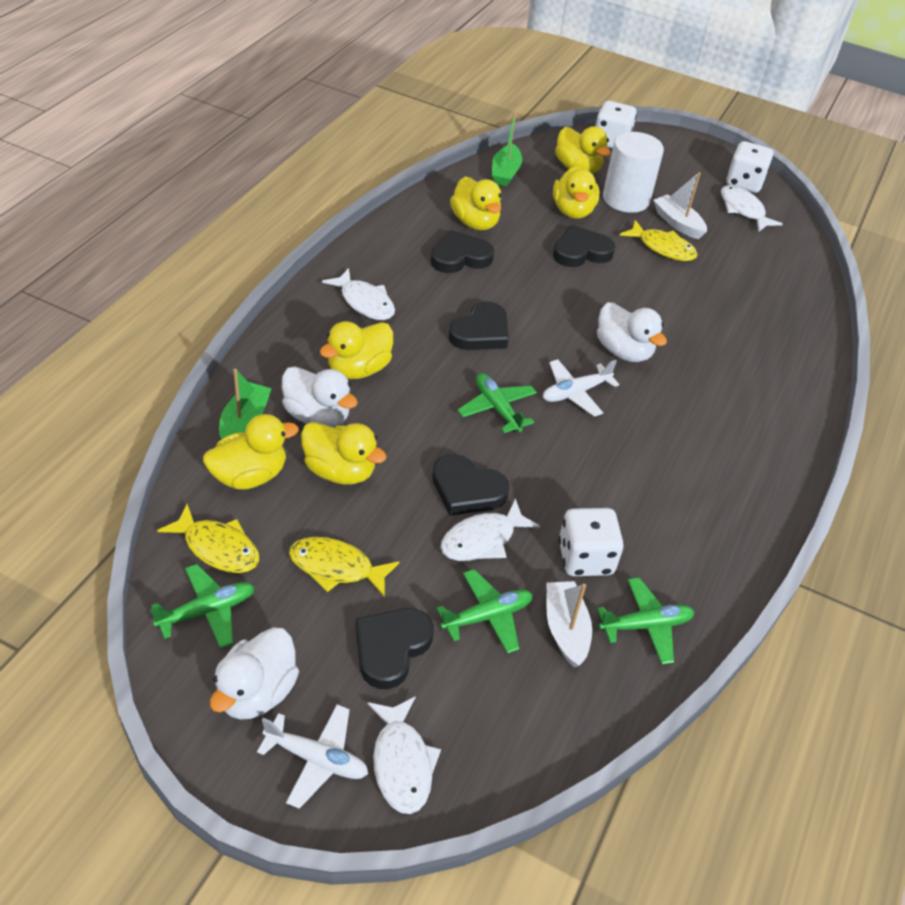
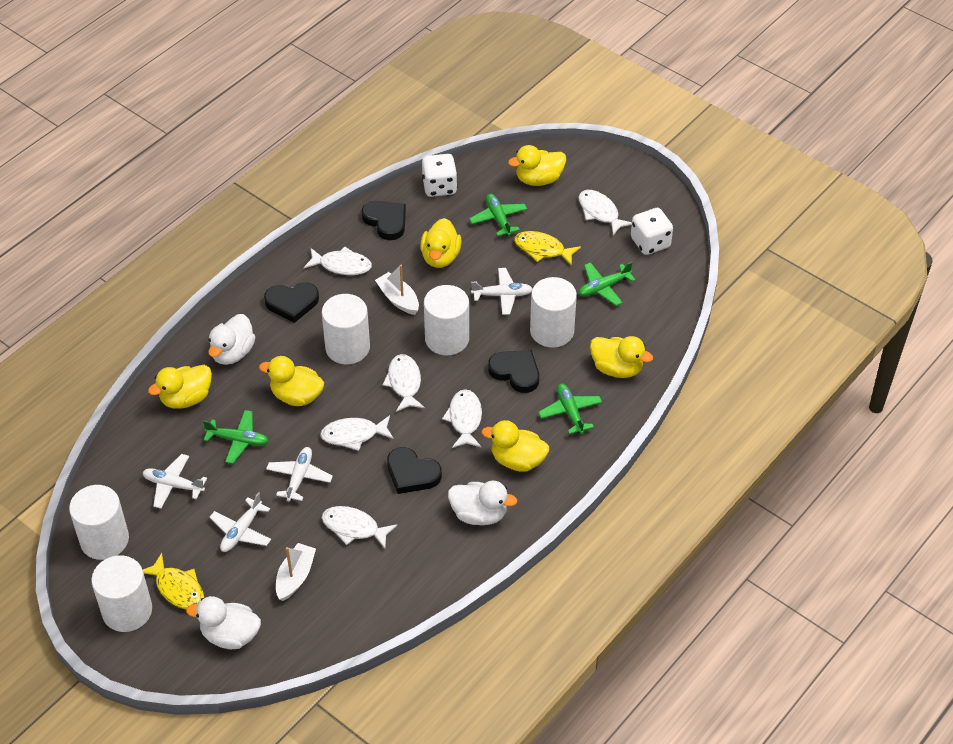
black heart: [356,608,434,689] [430,230,494,273] [432,454,510,516] [448,301,509,350] [553,225,615,267] = 5 -> [264,282,319,323] [362,201,406,240] [387,447,442,494] [488,350,539,393] = 4
green boat: [219,368,272,439] [492,114,522,186] = 2 -> none = 0
white cylinder: [603,132,664,213] = 1 -> [69,485,129,560] [91,555,152,632] [322,294,370,364] [424,285,469,355] [530,277,577,348] = 5
white dice: [558,508,624,576] [595,101,637,148] [726,141,773,193] = 3 -> [422,154,457,197] [631,208,673,255] = 2
white fish: [322,268,395,320] [367,696,441,814] [440,498,540,561] [721,185,783,232] = 4 -> [304,247,372,275] [320,415,394,451] [322,506,397,549] [382,354,425,412] [442,389,482,448] [579,190,632,236] = 6
white plane: [257,704,368,809] [543,359,619,417] = 2 -> [143,454,207,509] [209,492,271,552] [266,447,333,502] [471,268,533,315] = 4
yellow fish: [157,504,259,573] [289,537,399,597] [620,220,698,261] = 3 -> [143,553,204,609] [514,231,581,266] = 2

